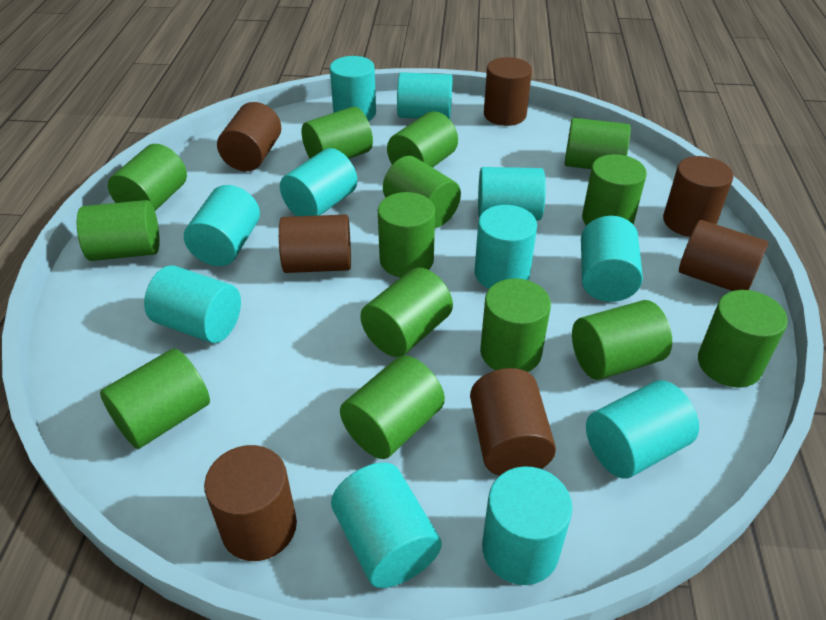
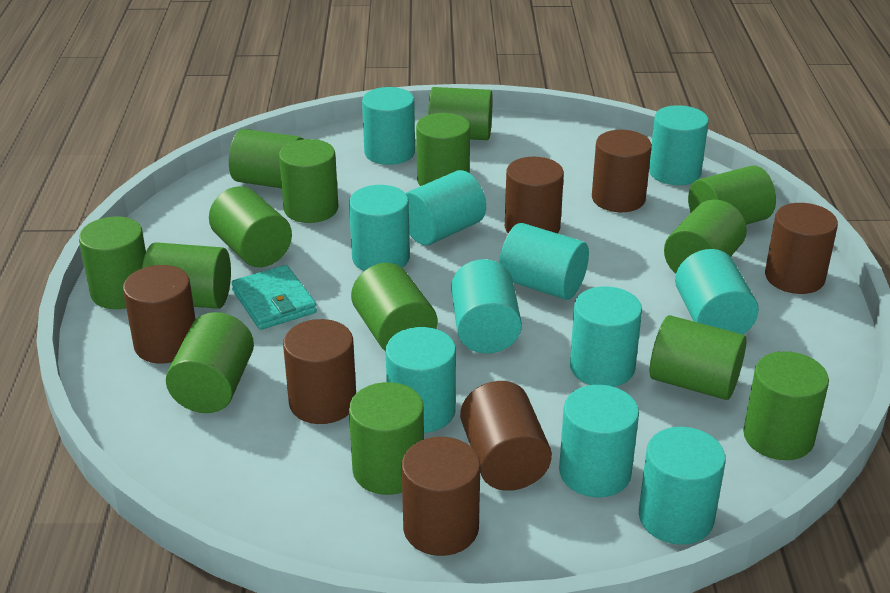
turquoise wallet: none = 0 -> [231,265,317,330] = 1

